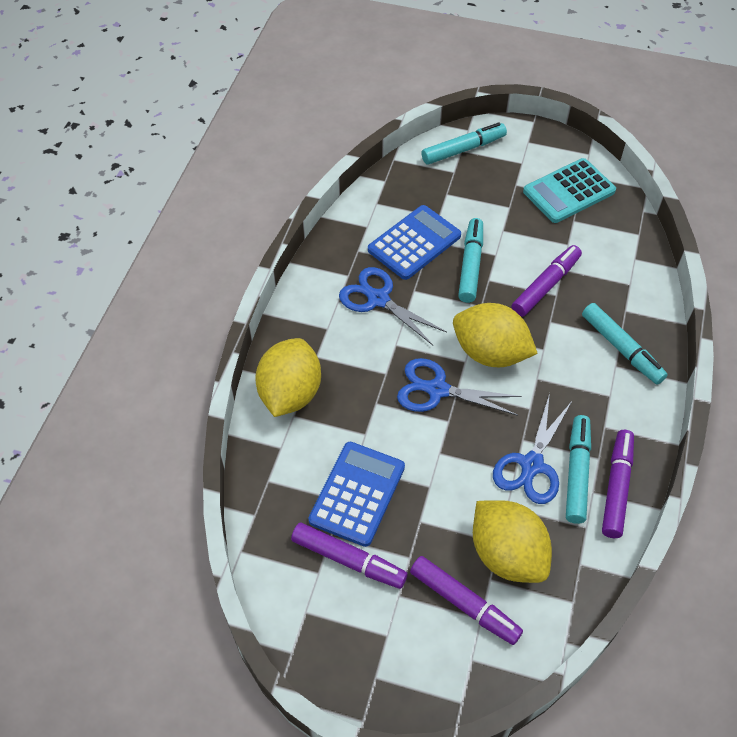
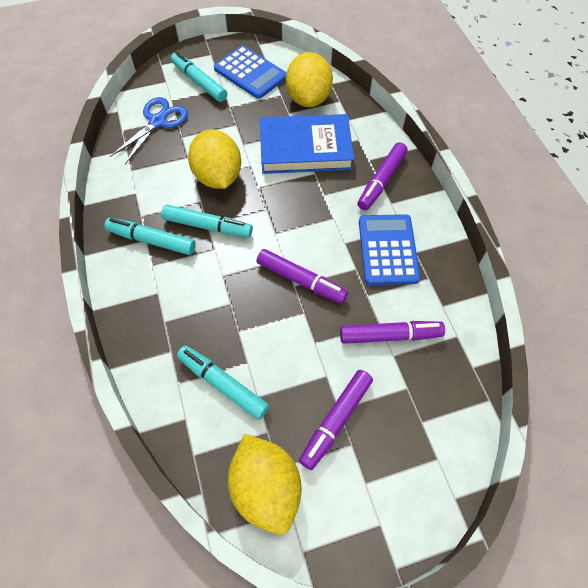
blue book: none = 0 -> [260,114,354,174] = 1
blue scissors: [339,267,447,345] [397,358,522,416] [493,393,572,504] = 3 -> [110,97,188,164] = 1
turquoise calculator: [523,158,616,223] = 1 -> none = 0

